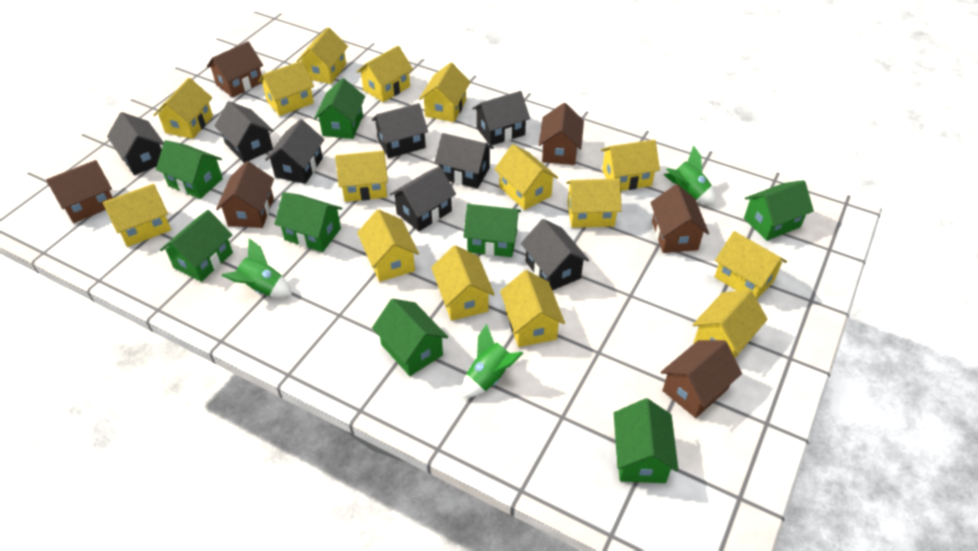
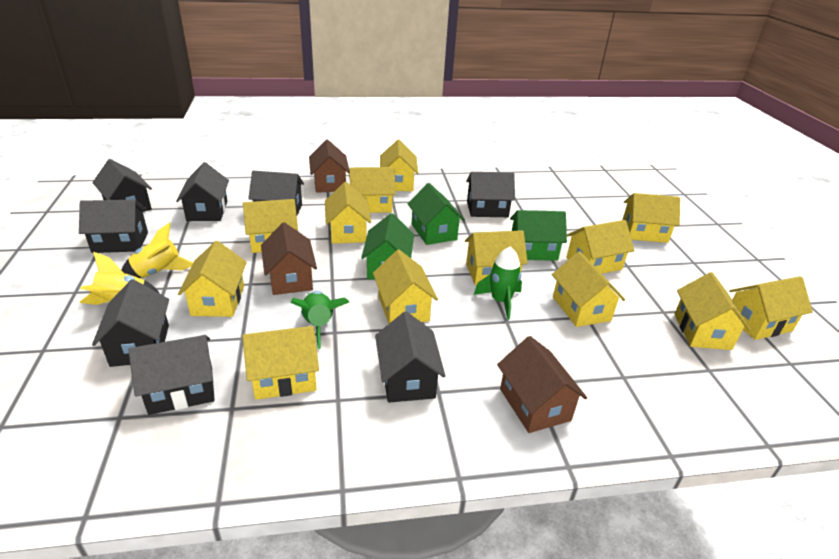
brown house: [46,160,113,223] [207,41,263,97] [216,161,274,228] [539,103,584,165] [650,184,709,253] [661,340,742,418] = 6 -> [261,222,317,295] [309,139,349,193] [497,336,587,433] = 3
green house: [156,140,223,199] [160,210,233,282] [275,192,342,252] [314,78,365,139] [372,299,448,376] [463,204,521,257] [614,398,679,483] [744,180,814,241] = 8 -> [361,213,414,280] [408,183,465,245] [510,210,567,261] = 3
green rocket: [222,238,292,297] [462,323,523,398] [664,145,716,205] = 3 -> [290,291,349,349] [474,247,522,320] = 2
yellow house: [103,184,171,247] [153,78,213,139] [258,61,314,116] [296,27,348,84] [335,151,388,202] [356,46,413,102] [357,209,419,282] [419,62,470,122] [431,245,495,321] [494,144,558,210] [500,270,565,347] [566,179,621,228] [601,140,660,191] [693,289,768,358] [715,231,787,299] = 15 -> [178,241,247,317] [243,199,298,253] [243,326,319,400] [325,182,371,244] [349,167,396,213] [373,250,438,324] [380,139,418,191] [465,230,528,285] [552,251,625,327] [566,220,634,274] [623,193,680,243] [675,272,751,350] [729,276,813,340] = 13
yellow rocket: none = 0 -> [80,252,160,305] [122,223,193,278] = 2

